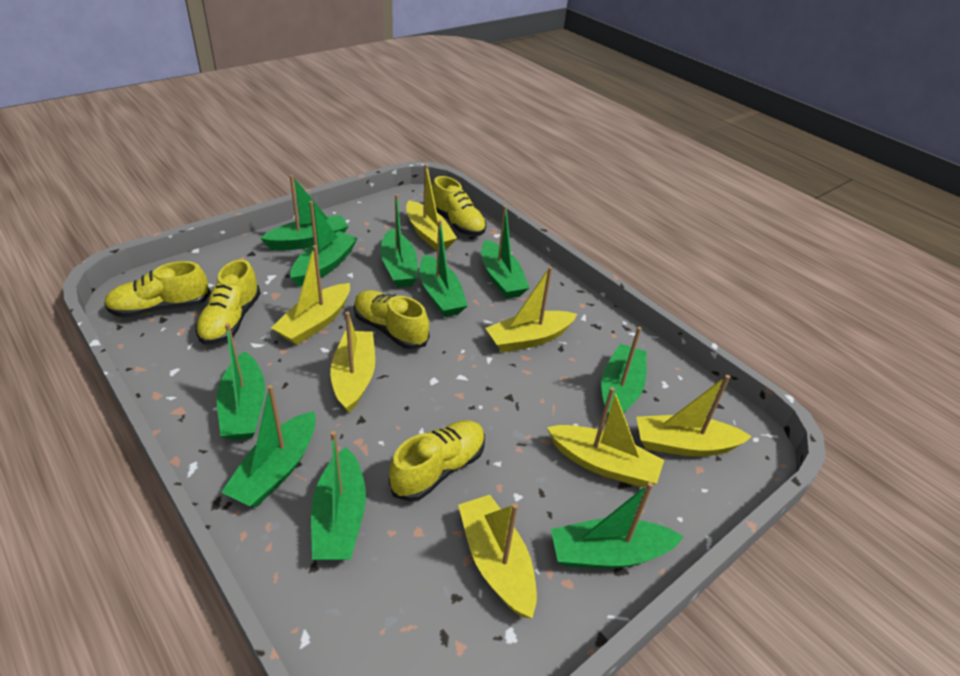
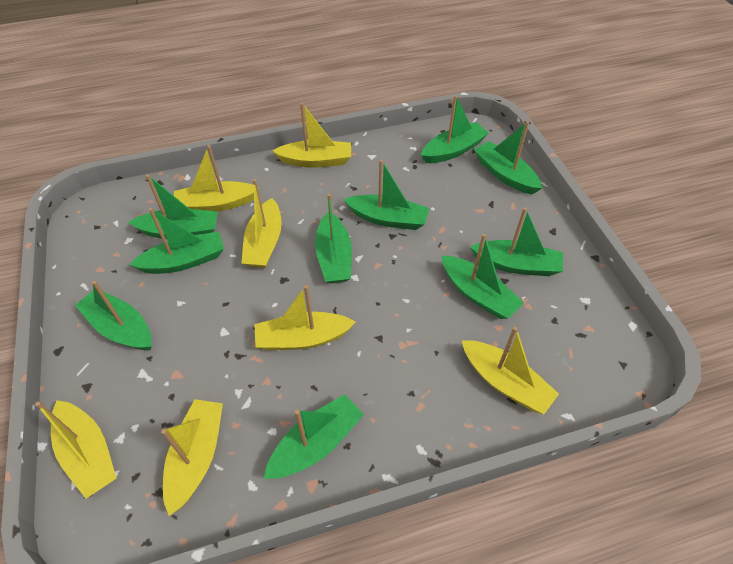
yellow shoe: [104,261,210,318] [195,260,261,345] [354,290,429,349] [389,420,485,502] [432,176,486,236] = 5 -> none = 0

